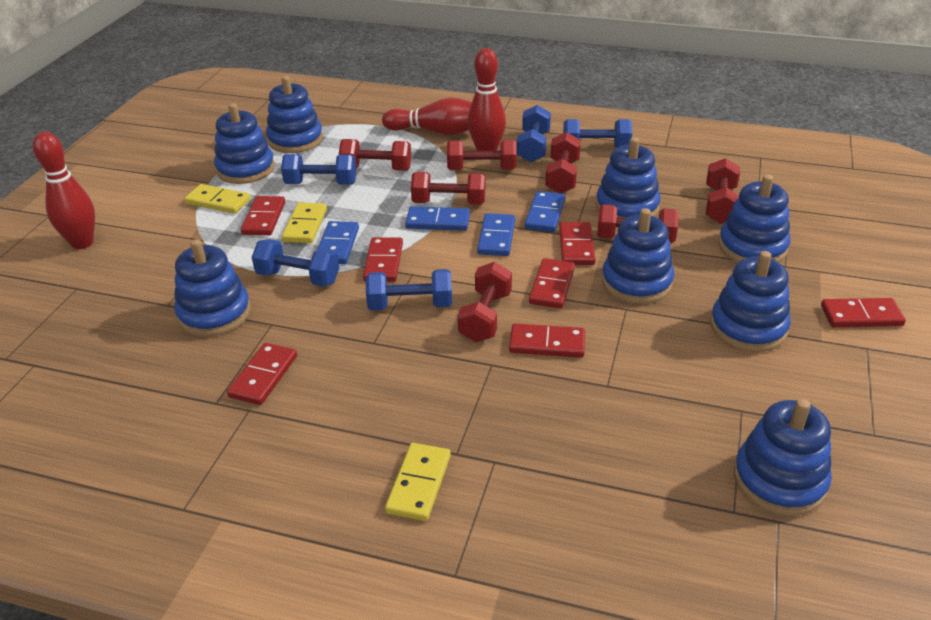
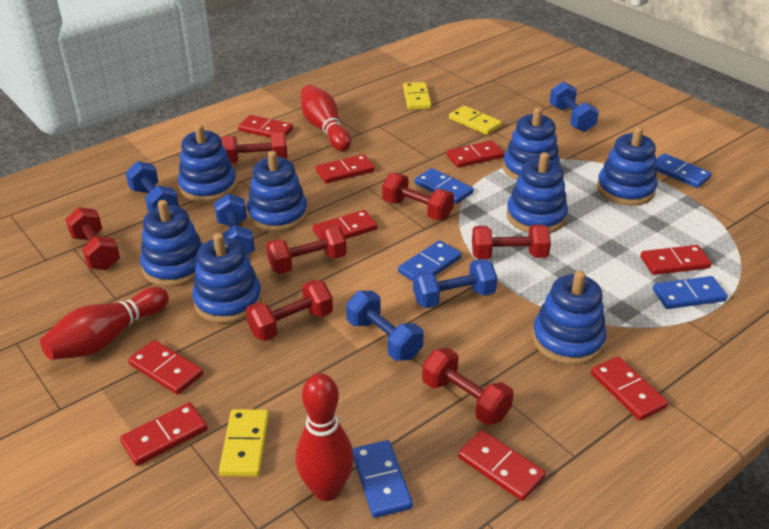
blue domino: [317,221,359,264] [405,206,470,231] [477,213,515,256] [525,191,565,232] = 4 -> [353,440,413,518] [398,240,462,281] [415,168,474,204] [653,276,728,309] [655,153,712,188] = 5
red domino: [227,343,297,405] [241,196,285,235] [363,237,403,282] [509,323,585,358] [529,258,575,308] [559,222,596,265] [821,298,906,327] = 7 -> [120,402,208,466] [128,340,203,395] [238,115,293,138] [313,210,377,240] [316,154,375,183] [446,141,504,168] [458,430,546,501] [591,356,668,421] [640,245,712,275] = 9

